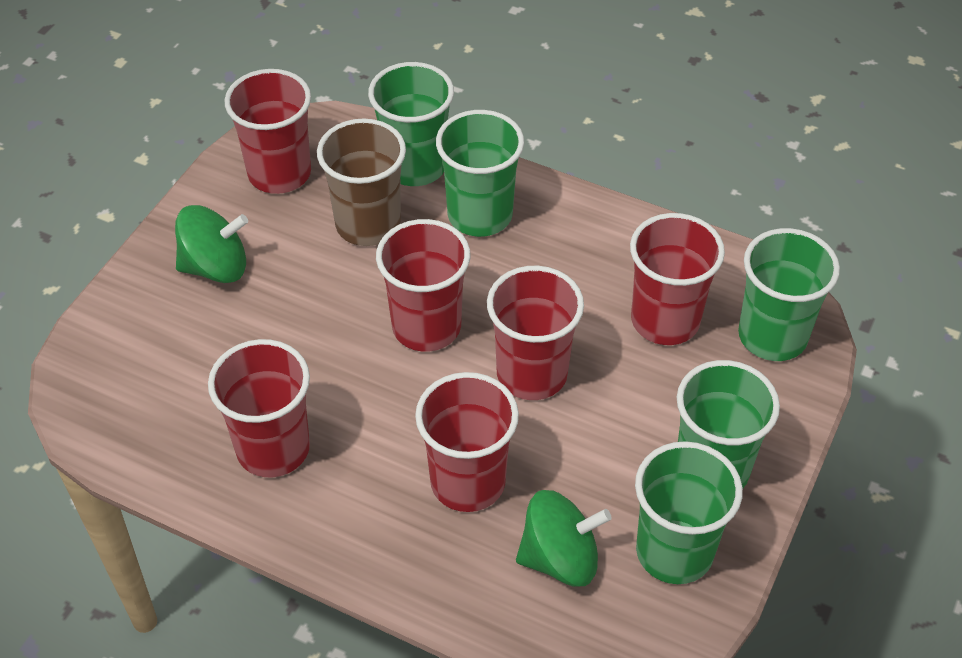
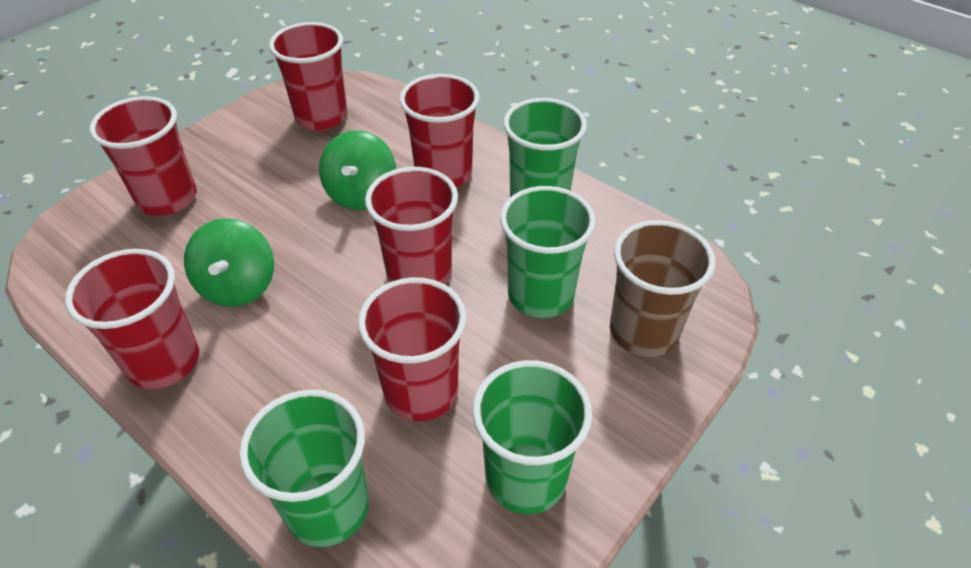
green cup: [368,62,454,186] [436,110,524,237] [635,441,743,584] [677,360,780,488] [738,228,840,361] = 5 -> [239,389,369,547] [472,360,592,514] [500,186,596,318] [503,98,587,197] = 4

